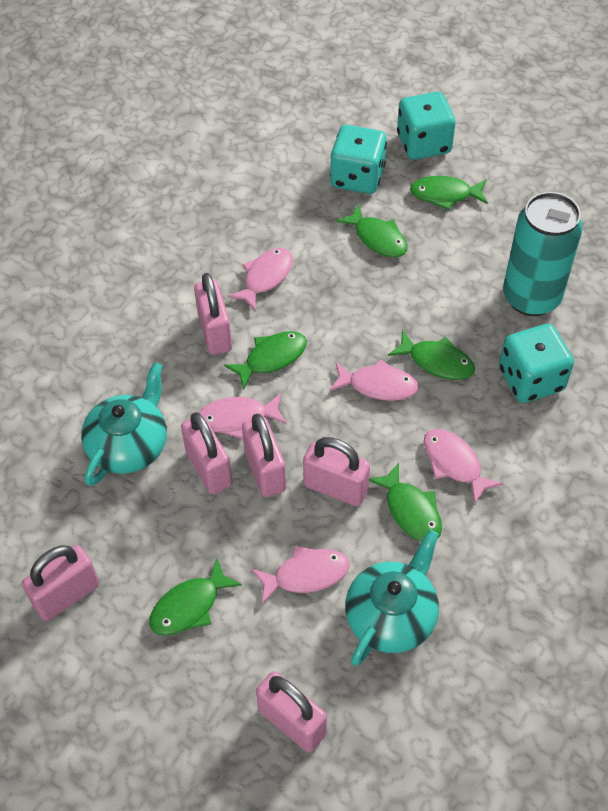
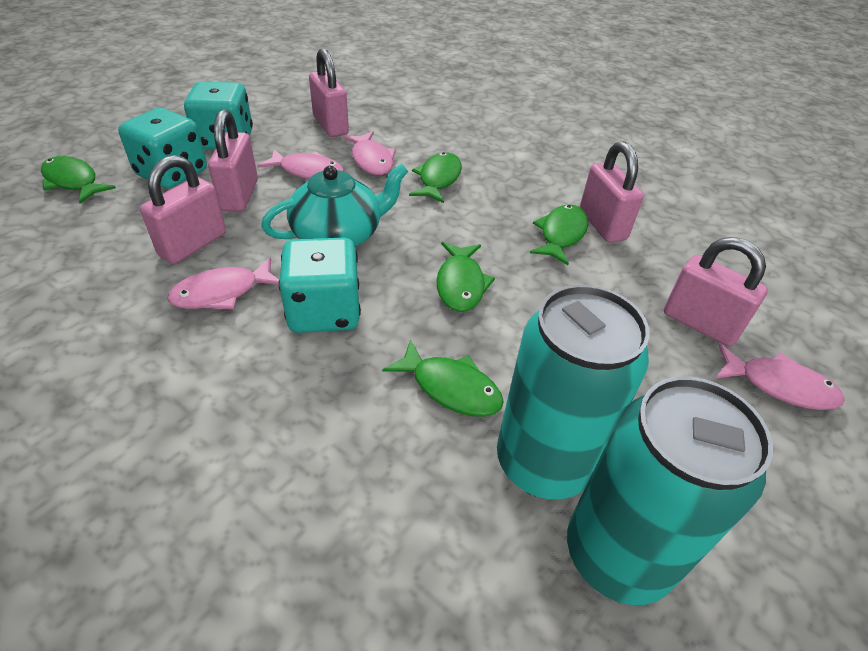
green fish: [149,559,242,635] [224,331,307,390] [336,204,408,257] [369,463,442,541] [388,330,475,380] [410,176,488,210] = 6 -> [41,156,116,204] [382,339,504,417] [409,152,462,203] [436,242,495,312] [530,205,588,265] = 5
pink fish: [199,393,287,439] [228,248,293,310] [252,546,350,604] [329,359,419,401] [424,429,503,504] = 5 -> [167,257,279,309] [257,149,344,179] [343,131,396,175] [716,344,845,410] = 4
pink padlock: [22,545,99,621] [181,412,232,495] [194,273,232,355] [242,414,286,497] [256,671,327,752] [303,437,370,506] = 6 -> [140,155,226,264] [208,109,258,212] [309,48,349,137] [580,141,644,243] [664,237,768,346] = 5
turquoise can: [503,192,583,316] = 1 -> [497,285,650,499] [567,377,773,605] = 2
turquoise teapot: [81,362,167,486] [345,530,439,666] = 2 -> [261,164,408,247] = 1

